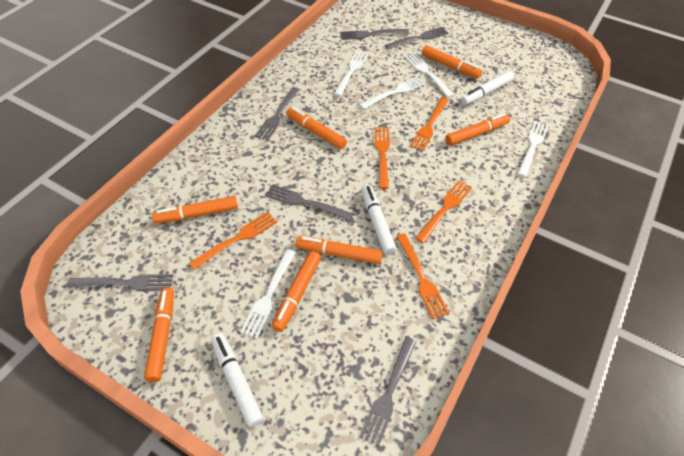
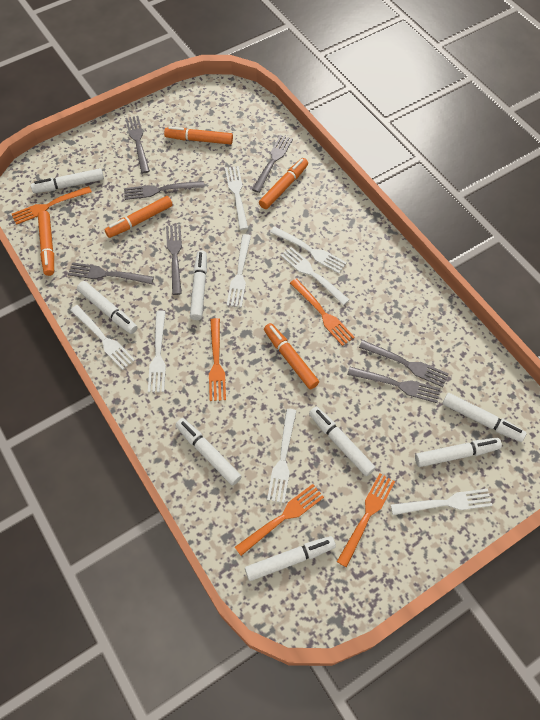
grey fork: [67,274,173,291] [255,87,300,141] [265,184,353,221] [340,29,409,40] [360,337,416,446] [385,27,449,49] = 6 -> [68,262,154,284] [124,181,204,200] [125,116,150,173] [166,225,182,295] [252,135,293,193] [347,367,441,403] [359,340,449,387] = 7
orange marker: [144,288,174,382] [152,196,238,223] [272,251,321,332] [286,107,347,149] [296,236,383,264] [422,45,482,79] [445,113,510,146] = 7 -> [38,211,54,276] [105,196,173,238] [164,126,233,144] [259,158,308,209] [264,323,319,389] = 5
white fork: [240,249,296,339] [334,51,368,96] [359,76,425,109] [405,53,454,98] [517,121,549,177] = 5 -> [70,305,135,370] [148,311,166,392] [225,166,248,230] [227,234,251,307] [267,409,296,503] [270,226,347,273] [280,247,350,305] [391,489,492,515] = 8
white marker: [211,333,264,427] [361,185,397,255] [461,71,514,105] = 3 -> [31,168,104,193] [77,281,137,334] [175,418,242,486] [190,250,207,320] [245,536,336,581] [309,406,376,476] [415,438,502,467] [442,393,527,442] = 8

